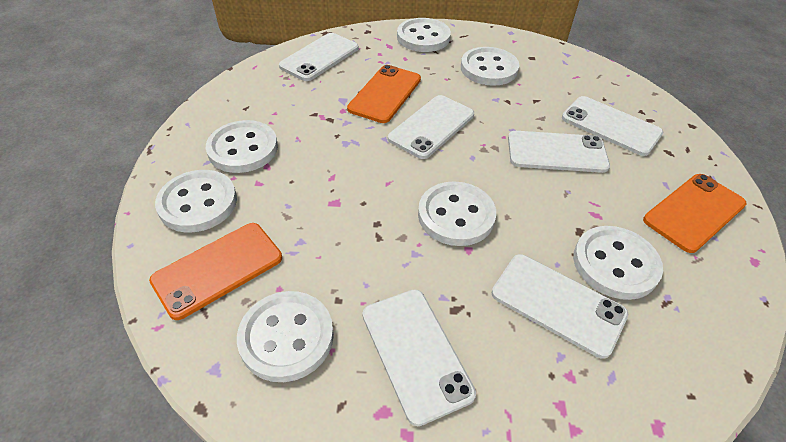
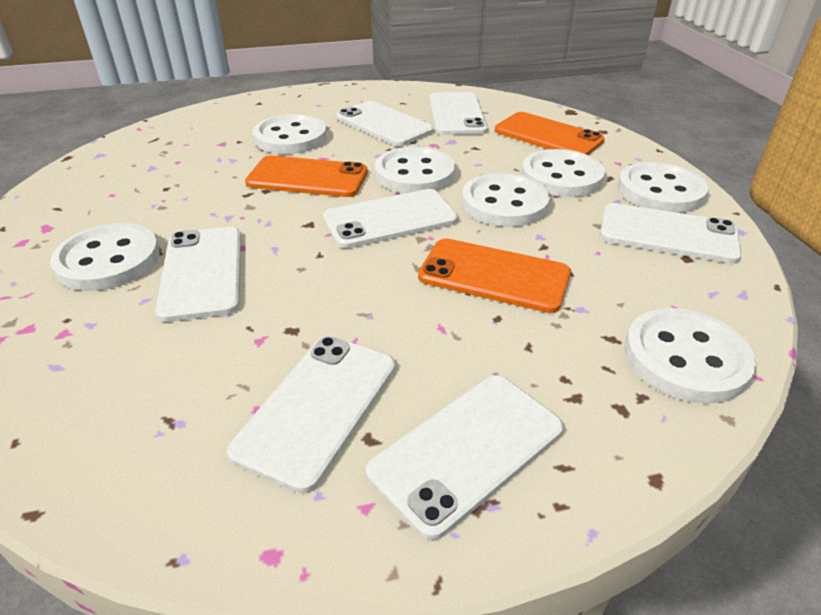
white phone: [279,33,358,81] [362,289,476,426] [388,95,474,159] [492,254,628,359] [508,131,610,173] [562,96,663,156] = 6 -> [155,227,241,322] [227,336,395,493] [323,189,458,249] [336,101,433,146] [366,375,563,540] [429,92,488,135] [600,203,742,263] = 7

